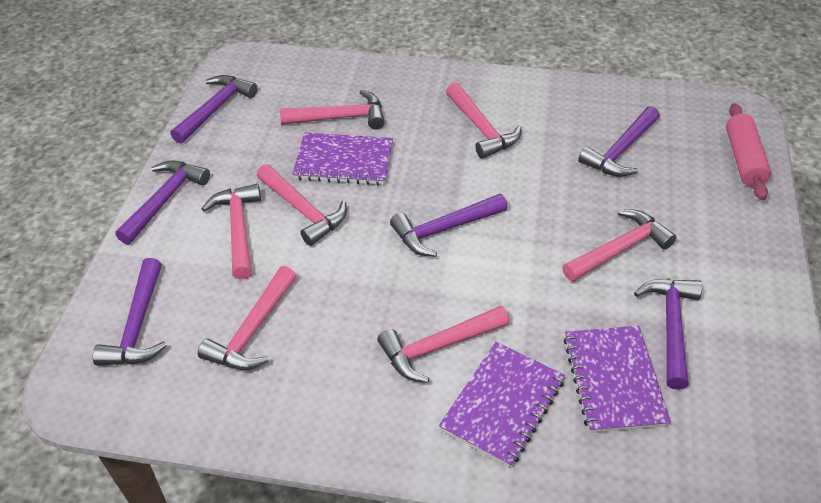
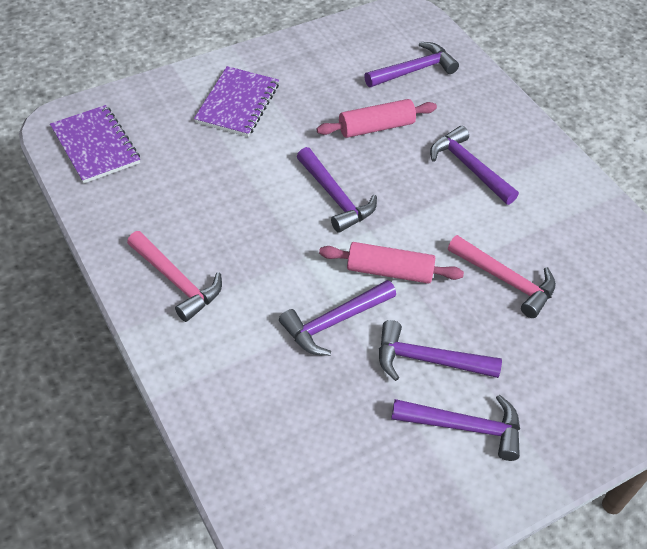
pink hammer: [198,266,296,370] [201,184,261,280] [257,164,347,246] [280,90,385,130] [377,306,509,383] [446,82,522,159] [563,209,676,282] = 7 -> [127,231,222,322] [448,235,556,318] = 2
pink rolling pin: [726,103,771,200] = 1 -> [317,99,437,138] [319,242,464,284] = 2
purple notebook: [292,133,393,185] [439,342,565,468] [563,326,671,433] = 3 -> [50,105,140,184] [194,66,279,137] = 2

